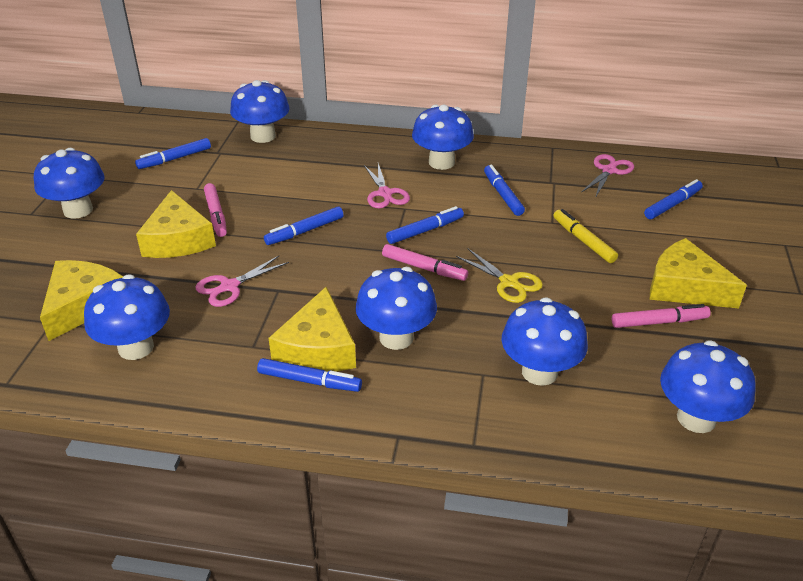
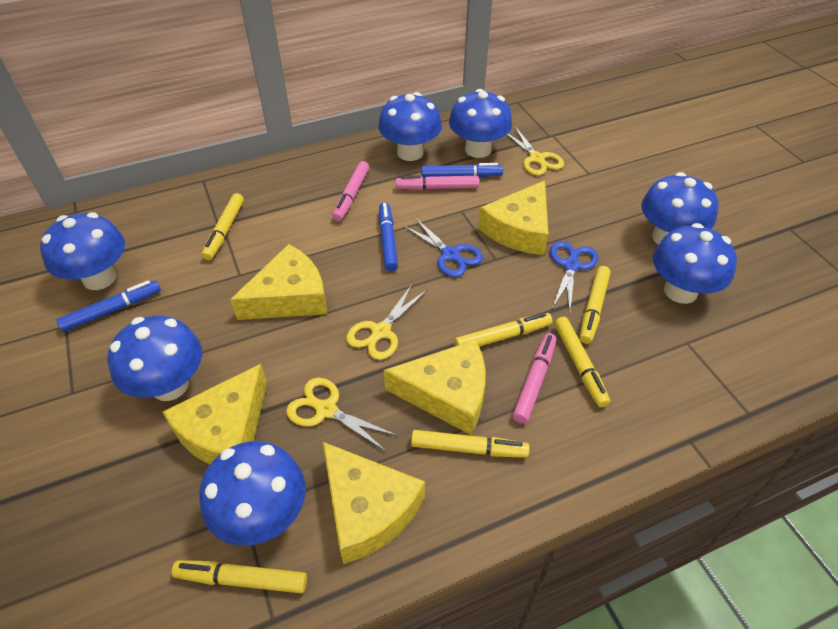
blue marker: [135,138,211,169] [257,358,362,392] [264,207,344,245] [386,206,464,244] [484,164,525,216] [644,179,703,219] = 6 -> [56,280,161,332] [379,202,398,271] [421,163,503,178] = 3
blue scissors: none = 0 -> [402,217,483,277] [550,241,598,312] = 2
pink scissors: [196,255,289,307] [364,163,410,208] [582,154,634,198] = 3 -> none = 0
yellow cheese: [40,260,123,341] [136,190,216,258] [268,287,356,372] [650,238,747,308] = 4 -> [163,364,267,465] [230,244,327,320] [323,442,425,564] [384,340,486,435] [478,181,548,255] = 5
yellow marker: [554,209,618,263] = 1 -> [172,560,307,593] [202,193,244,260] [411,430,530,458] [455,313,553,347] [554,317,610,407] [580,266,611,344] = 6
yellow scissors: [456,248,543,303] = 1 -> [286,378,398,452] [346,283,428,360] [507,126,564,175] = 3

